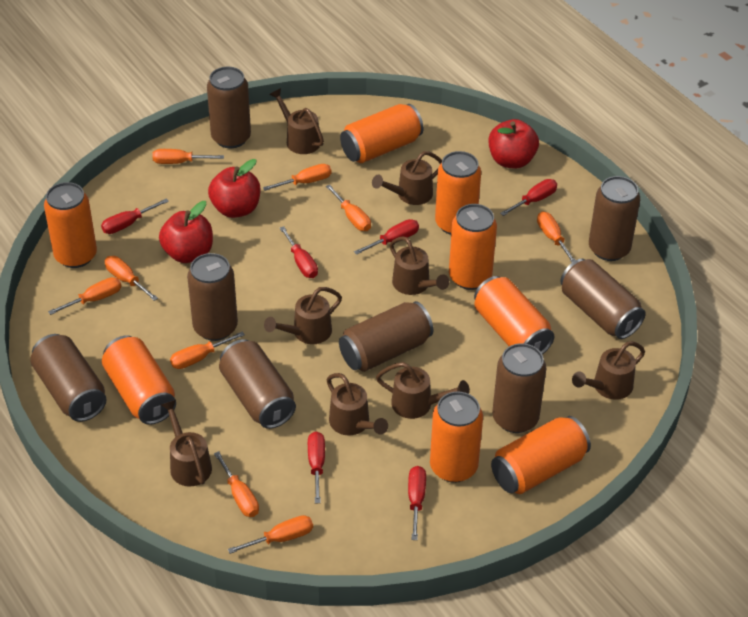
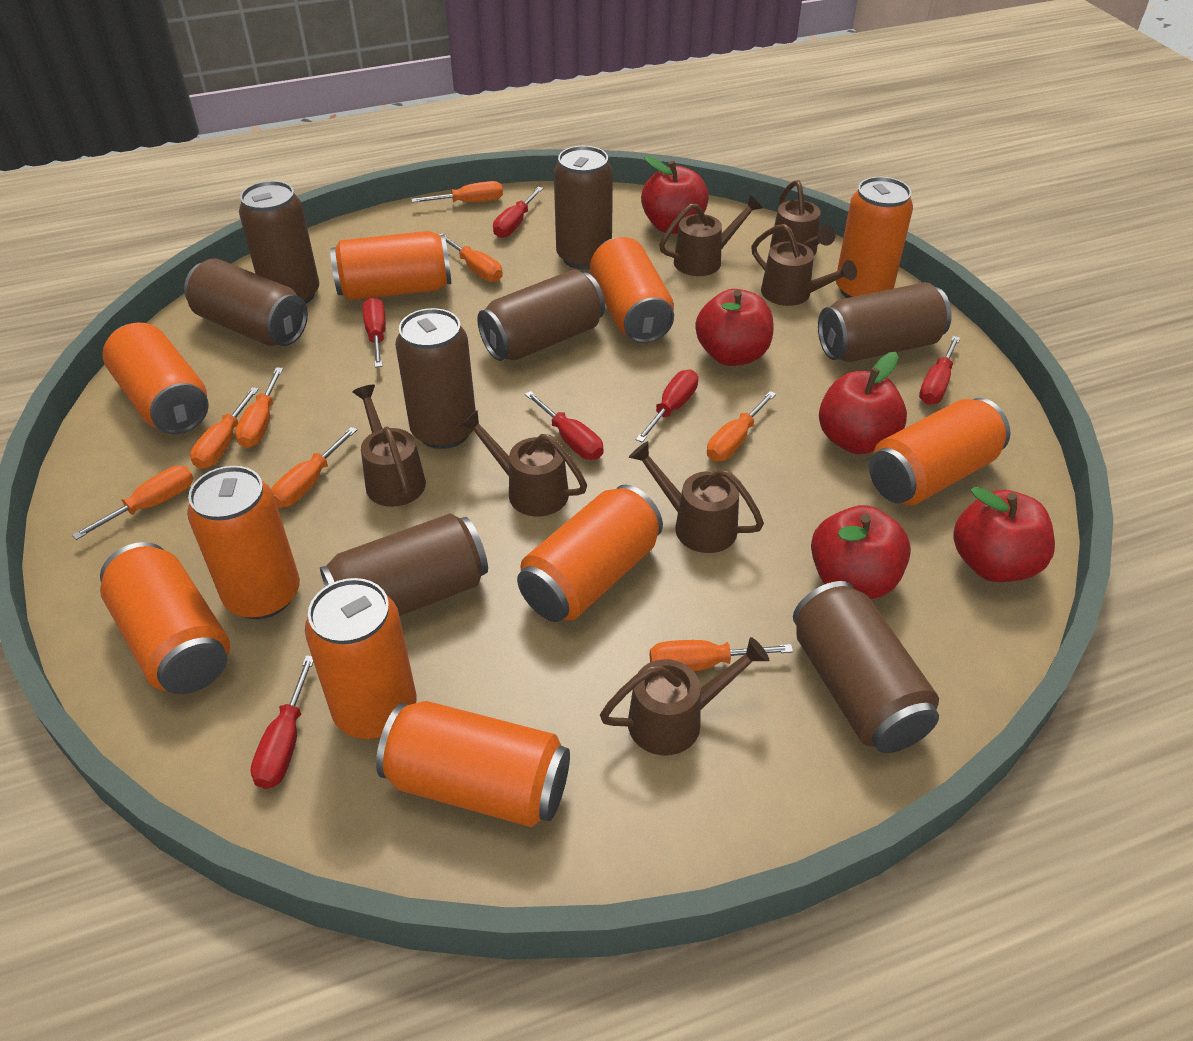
brown watering can: [161,400,212,487] [264,287,342,344] [269,88,324,154] [326,373,388,435] [372,151,442,205] [376,362,470,419] [390,236,449,295] [572,341,645,400] = 8 -> [352,385,426,507] [460,410,587,517] [600,637,769,755] [629,441,764,553] [659,195,763,276] [751,224,857,306] [770,180,835,255] = 7
orange can: [44,182,97,268] [102,335,176,425] [340,104,424,163] [430,391,483,483] [435,151,481,235] [449,204,497,290] [474,276,554,355] [491,416,591,494] = 8 -> [100,542,230,694] [102,323,209,434] [187,466,300,619] [305,578,417,739] [330,231,451,300] [376,701,570,827] [517,484,663,622] [590,237,674,343] [836,177,913,298] [869,398,1010,505] = 10
orange screwdriver: [48,277,121,315] [105,256,158,301] [152,149,224,164] [170,331,245,369] [214,451,259,517] [228,515,313,554] [263,164,331,191] [326,185,371,231] [537,212,576,263] = 9 -> [72,466,194,540] [190,387,259,469] [235,367,283,448] [271,427,357,508] [411,181,503,203] [439,233,503,282] [650,640,793,672] [707,391,776,461] = 8
red apple: [159,201,213,263] [208,159,260,218] [488,119,539,169] = 3 -> [641,156,709,234] [695,289,773,366] [811,505,911,599] [819,352,907,454] [953,487,1055,582] = 5

